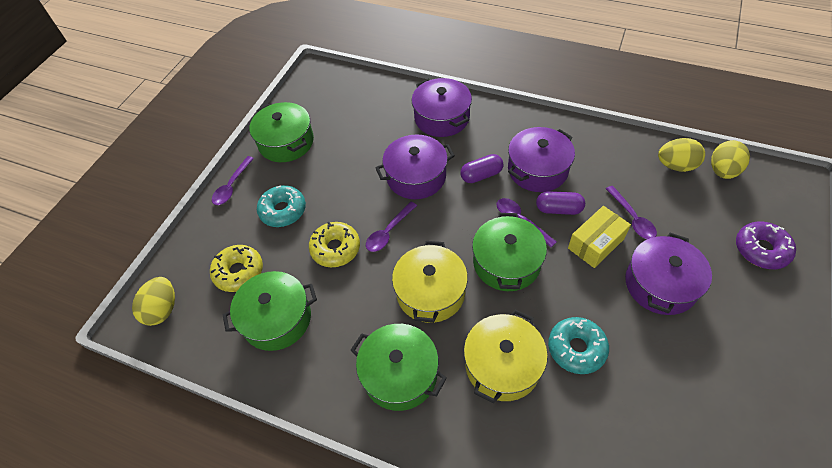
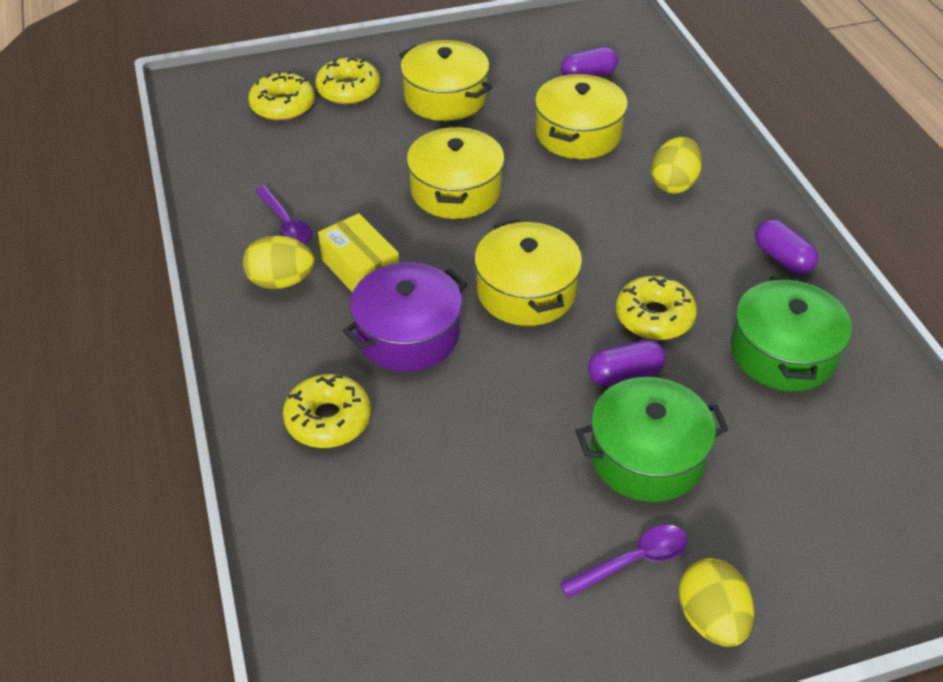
green pot: [222,271,317,351] [249,102,314,162] [351,324,447,411] [472,213,547,291] = 4 -> [576,377,729,502] [731,276,852,391] = 2
purple capsule: [461,154,503,183] [536,191,585,215] = 2 -> [561,47,618,77] [588,340,666,387] [755,219,818,275] = 3
purple donut: [736,221,796,269] = 1 -> none = 0
purple pot: [375,135,455,199] [412,78,472,137] [508,127,575,192] [625,233,712,315] = 4 -> [343,262,467,372] = 1
purple spoon: [212,156,254,205] [366,202,417,252] [496,198,557,247] [606,186,657,239] = 4 -> [255,186,313,245] [560,525,688,598] = 2
turquoise donut: [257,185,306,227] [548,317,609,374] = 2 -> none = 0
yellow donut: [210,245,263,292] [309,222,360,267] = 2 -> [248,71,315,121] [283,374,371,448] [315,57,380,105] [616,276,697,340] = 4
yellow pot: [392,241,468,323] [464,310,548,403] = 2 -> [399,40,493,121] [407,126,505,219] [474,219,582,326] [535,74,628,159] = 4

